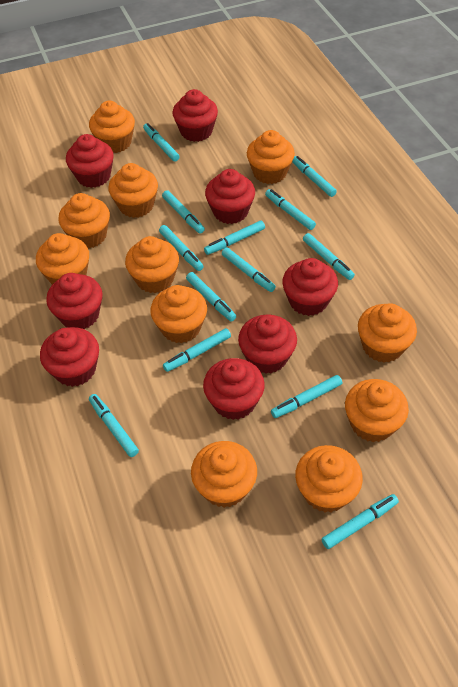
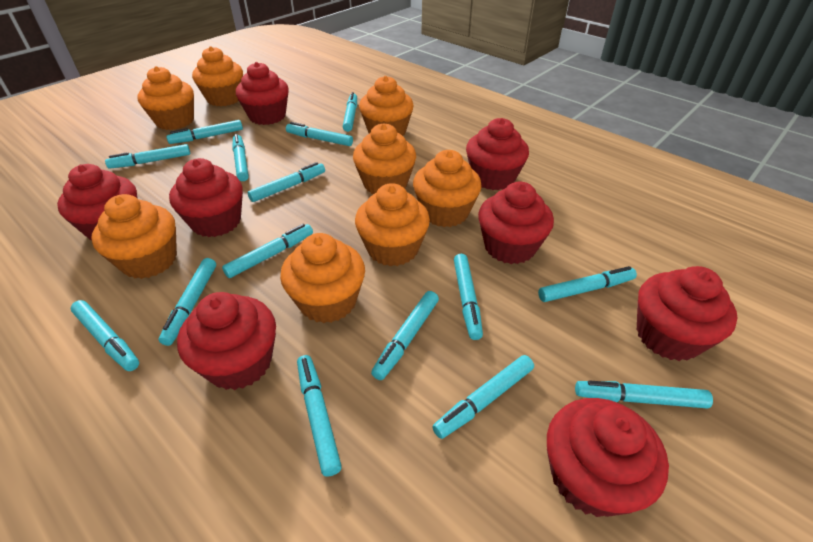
orange cupcake: [36,233,89,284] [58,193,110,249] [89,101,135,153] [108,163,158,218] [125,236,179,293] [150,285,207,343] [191,441,257,508] [247,130,295,184] [295,445,363,513] [345,379,409,442] [358,303,417,363] = 11 -> [91,194,177,279] [137,66,194,130] [192,46,243,106] [280,233,365,323] [353,123,416,194] [355,183,430,266] [359,76,414,136] [413,150,482,227] = 8
turquoise marker: [89,394,139,457] [143,123,180,161] [159,225,204,271] [162,190,205,234] [163,328,231,372] [186,272,236,322] [204,221,265,255] [222,247,276,292] [265,189,316,230] [271,375,342,418] [292,156,337,197] [303,233,355,280] [321,494,399,549] = 13 -> [71,300,139,371] [105,144,190,169] [158,258,216,346] [166,120,243,144] [222,224,313,278] [232,134,249,181] [248,162,325,202] [286,122,353,146] [297,355,342,477] [343,92,357,132] [371,291,439,380] [432,355,534,439] [454,254,483,340] [538,266,637,302] [575,380,713,409] = 15

